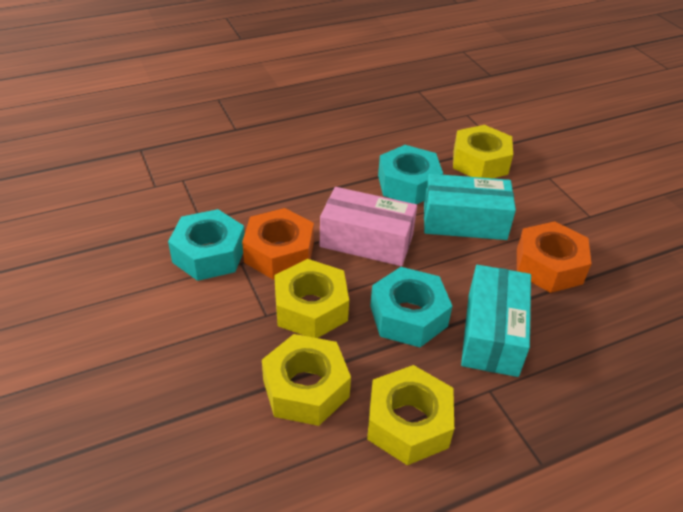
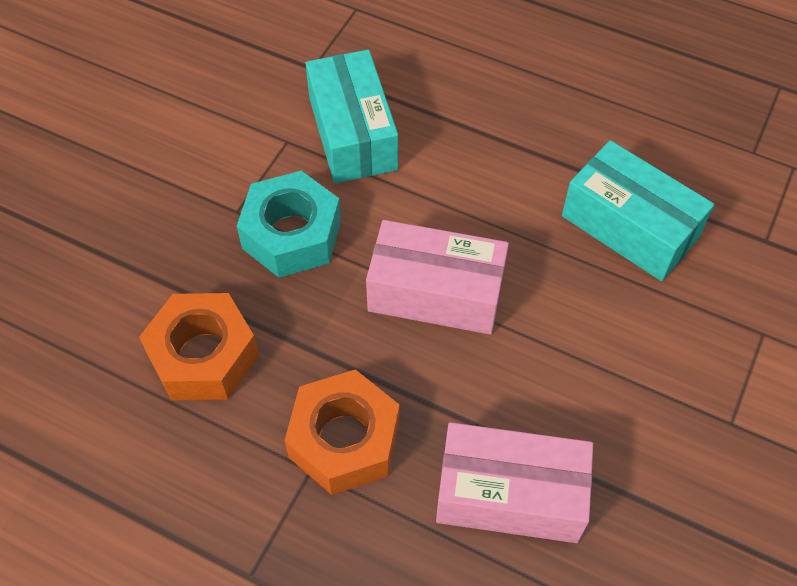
pink box: [320,187,417,266] = 1 -> [366,220,509,335] [436,422,593,543] = 2
turquoise nut: [168,209,245,281] [370,267,452,347] [378,145,443,204] = 3 -> [237,171,341,278] = 1
yellow nut: [262,334,351,426] [274,259,349,338] [367,365,454,465] [453,125,513,178] = 4 -> none = 0

